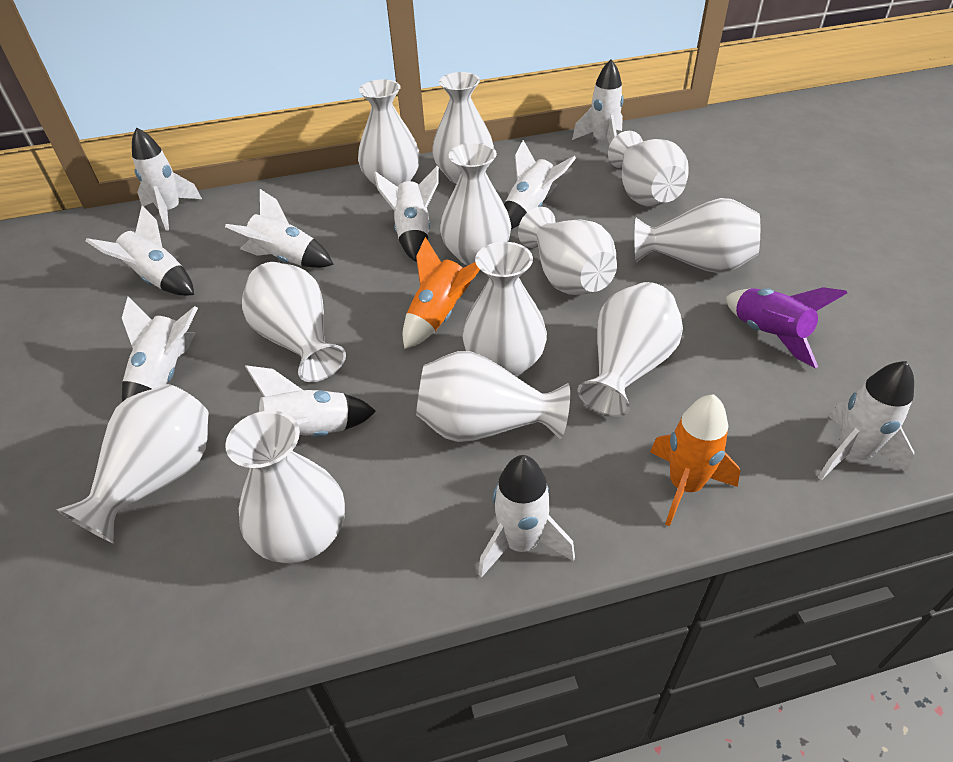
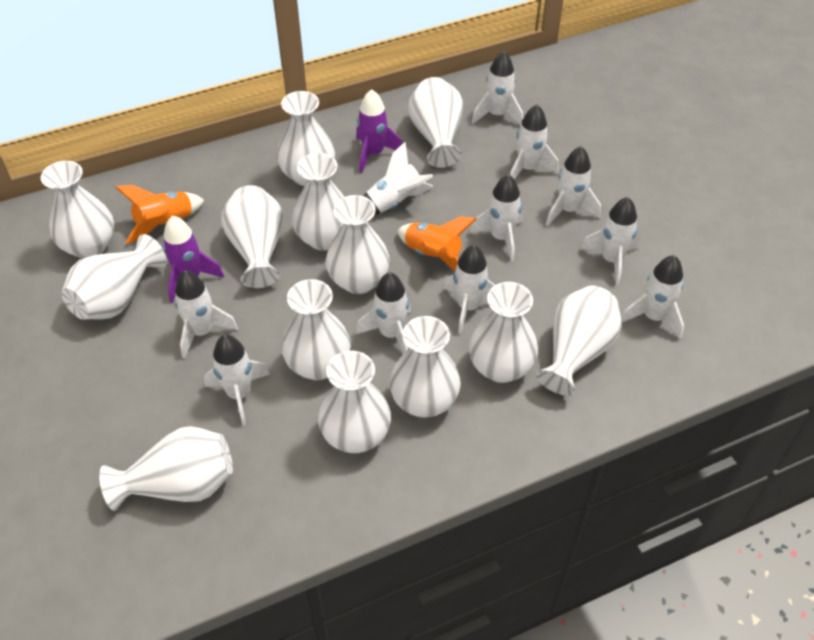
purple rocket: [726,287,847,368] = 1 -> [163,216,224,303] [356,89,402,173] = 2
white rocket: [86,206,194,296] [122,297,198,402] [132,127,202,231] [225,189,334,268] [245,365,376,437] [374,166,439,262] [478,455,575,578] [504,140,576,229] [572,59,624,145] [818,361,914,480] = 10 -> [174,270,238,359] [204,334,270,426] [356,272,411,354] [364,142,433,215] [443,245,495,334] [469,174,523,262] [472,51,523,125] [510,104,559,179] [546,146,601,226] [580,197,640,286] [621,255,684,340] = 11
white vase: [57,384,209,543] [225,410,345,563] [242,262,346,382] [358,79,420,187] [416,351,570,442] [432,72,494,184] [440,142,511,265] [463,242,547,377] [518,207,617,295] [577,282,683,417] [608,131,689,207] [635,198,760,273] = 12 -> [41,161,114,258] [61,234,167,320] [99,426,233,511] [221,185,284,288] [277,91,335,186] [282,279,351,380] [292,153,344,251] [318,351,391,453] [326,195,390,294] [389,316,461,418] [408,77,463,168] [469,282,538,383] [536,286,622,396] = 13

